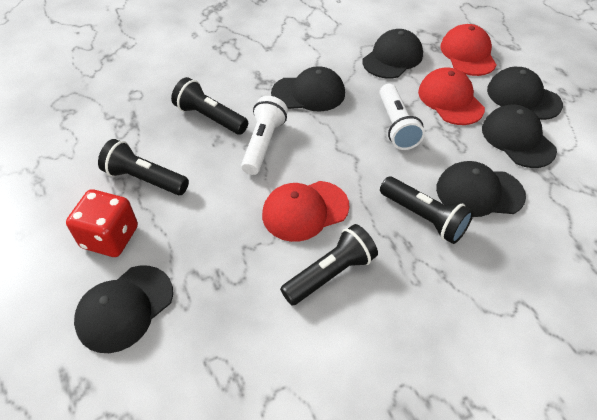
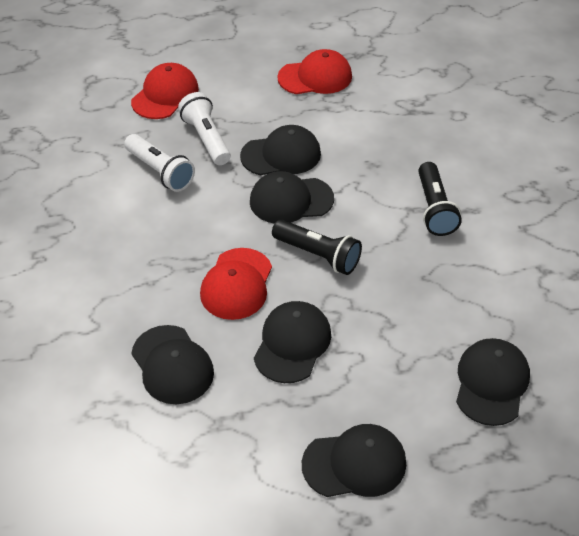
black flashlight: [98,139,189,195] [171,77,248,135] [280,224,378,306] [380,177,474,244] = 4 -> [272,220,362,275] [418,162,462,236] = 2
red dice: [66,189,138,257] = 1 -> none = 0

